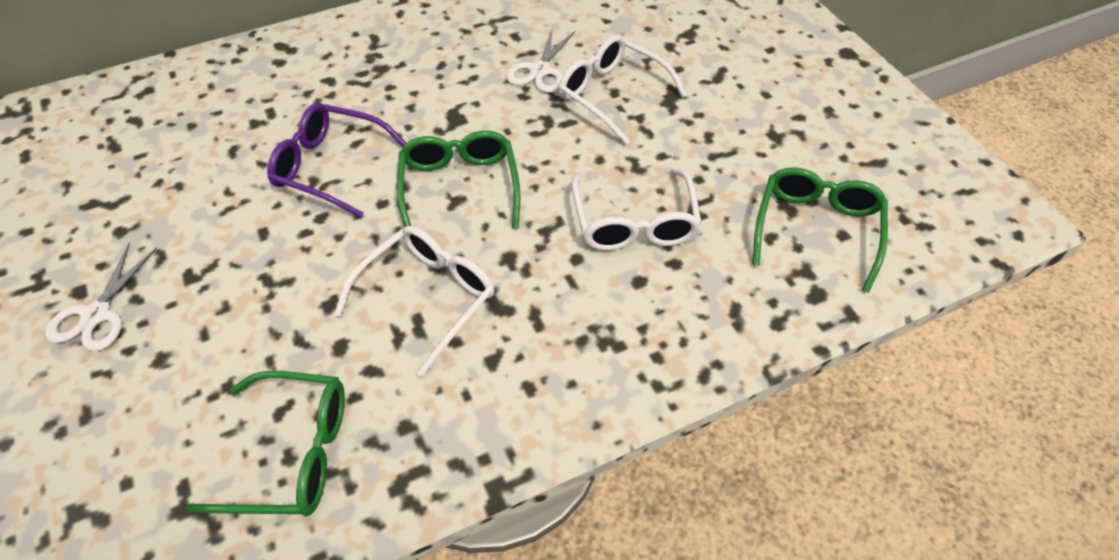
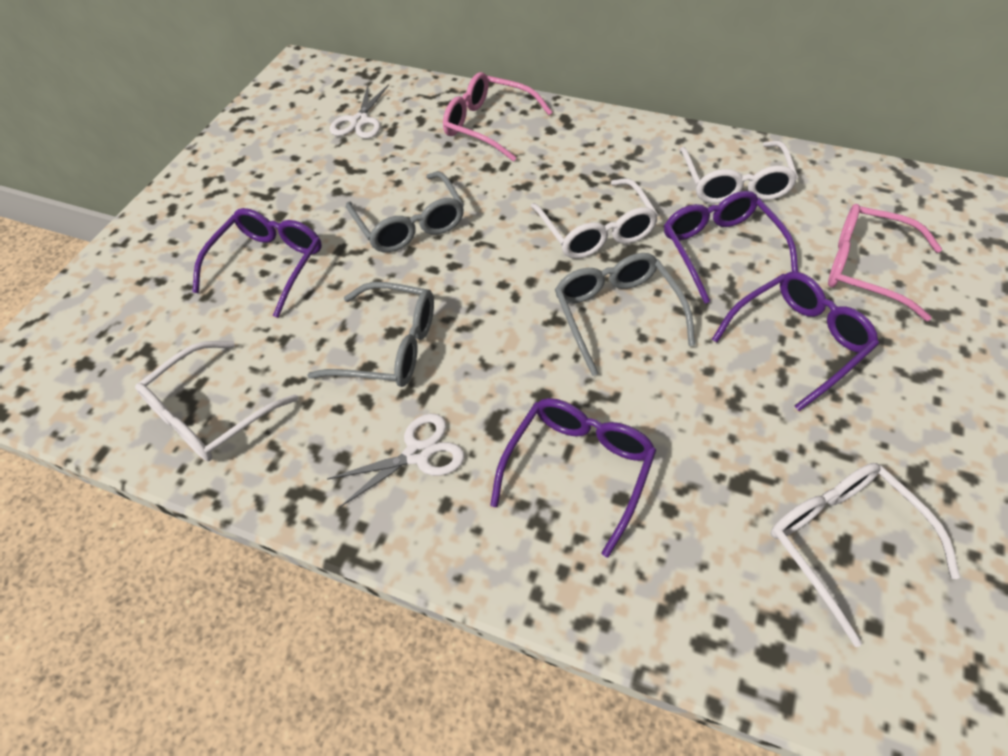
green glasses: [186,371,345,517] [397,131,520,229] [752,167,888,293] = 3 -> none = 0
grey glasses: none = 0 -> [307,282,434,387] [346,171,464,252] [555,253,695,376] = 3
pink glasses: none = 0 -> [443,72,552,162] [828,204,942,321] = 2
purple glasses: [267,103,406,218] = 1 -> [192,208,322,318] [490,398,656,557] [664,191,798,304] [712,272,879,411] = 4
white glasses: [334,226,494,377] [559,35,687,145] [571,168,702,251] = 3 -> [135,341,298,461] [530,178,658,259] [679,141,798,204] [771,463,960,647] = 4

